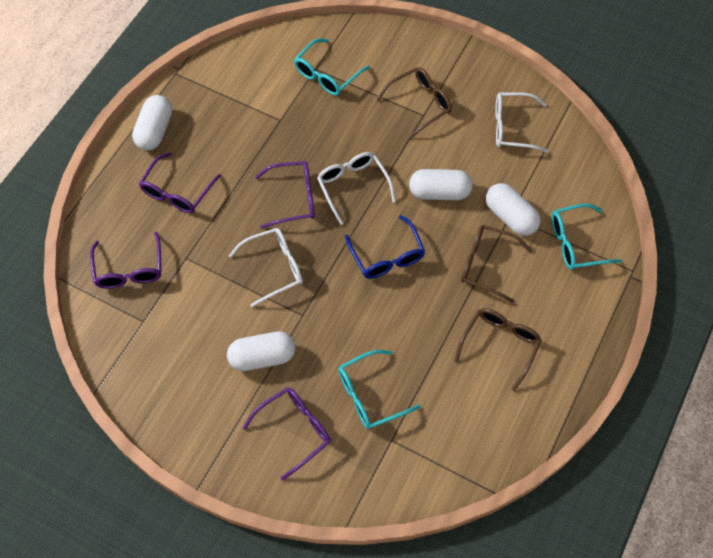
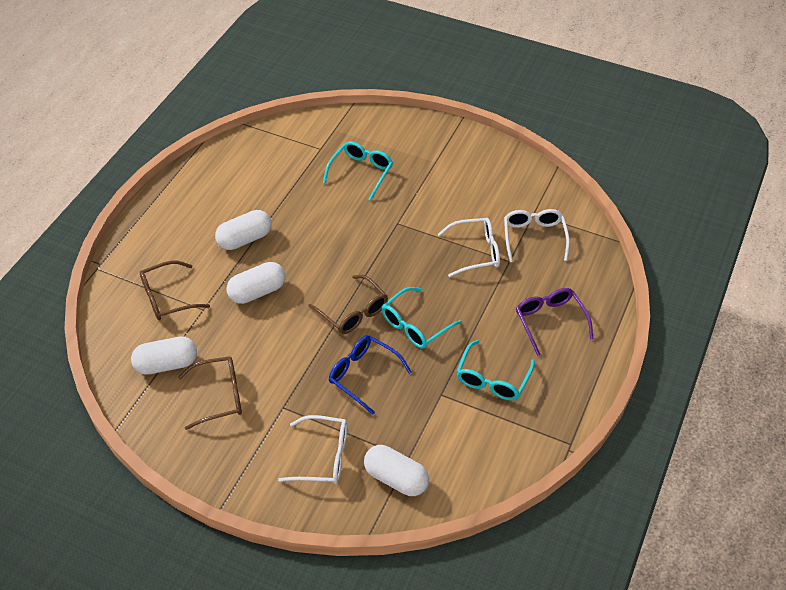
purple glasses: [90,232,161,289] [139,152,221,213] [243,387,331,480] [255,161,315,229] = 4 -> [516,288,593,356] = 1

